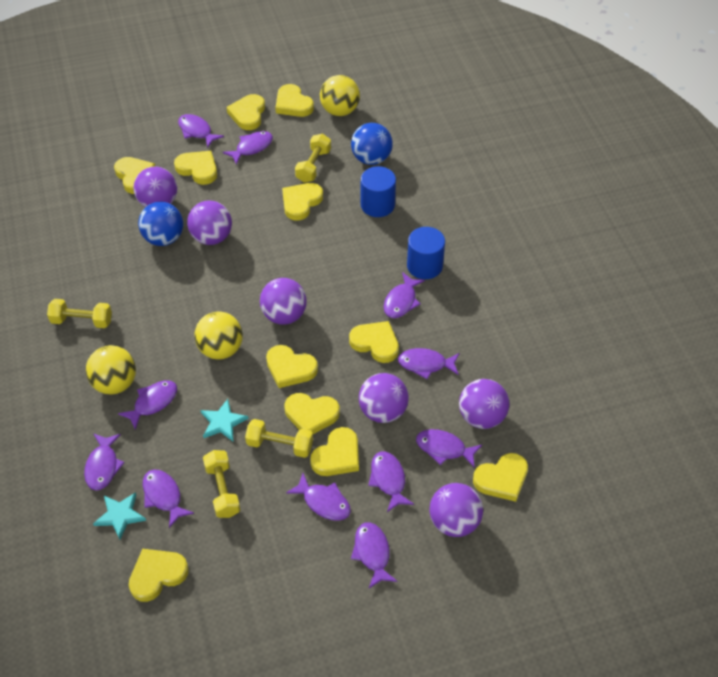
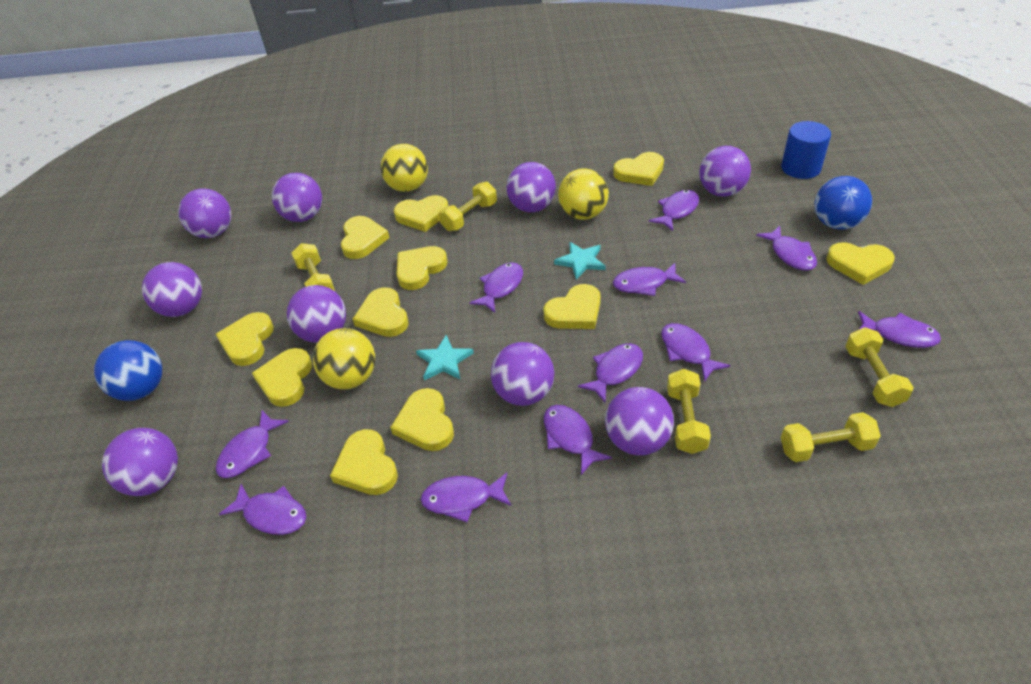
blue cylinder: [361,166,396,217] [407,227,445,279] = 2 -> [781,121,831,179] = 1
purple ball: [133,166,177,207] [187,200,232,245] [260,278,307,325] [359,373,409,423] [429,483,483,537] [459,379,509,429] = 6 -> [102,428,178,496] [142,262,202,317] [178,188,232,238] [272,173,322,222] [287,285,346,343] [491,342,554,406] [506,162,556,212] [605,387,674,455] [699,146,751,197] = 9
yellow dumbbell: [47,299,112,328] [203,450,240,518] [245,419,313,458] [295,134,331,182] = 4 -> [292,243,335,291] [439,182,497,231] [667,369,711,454] [781,412,881,462] [846,327,914,407] = 5

